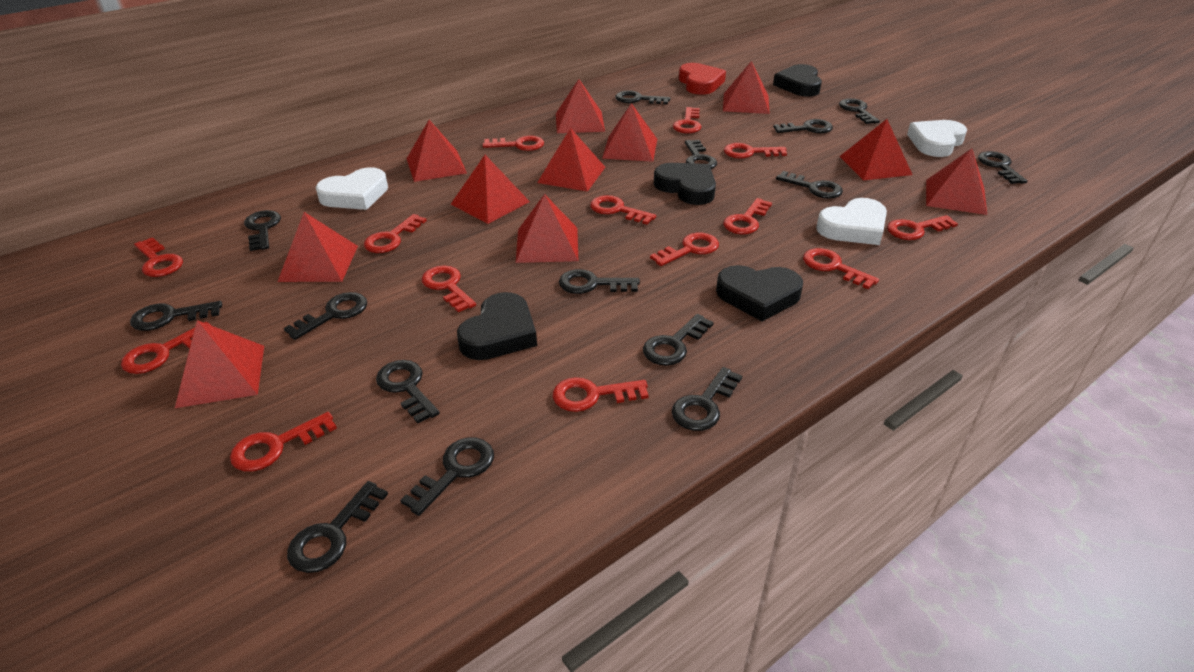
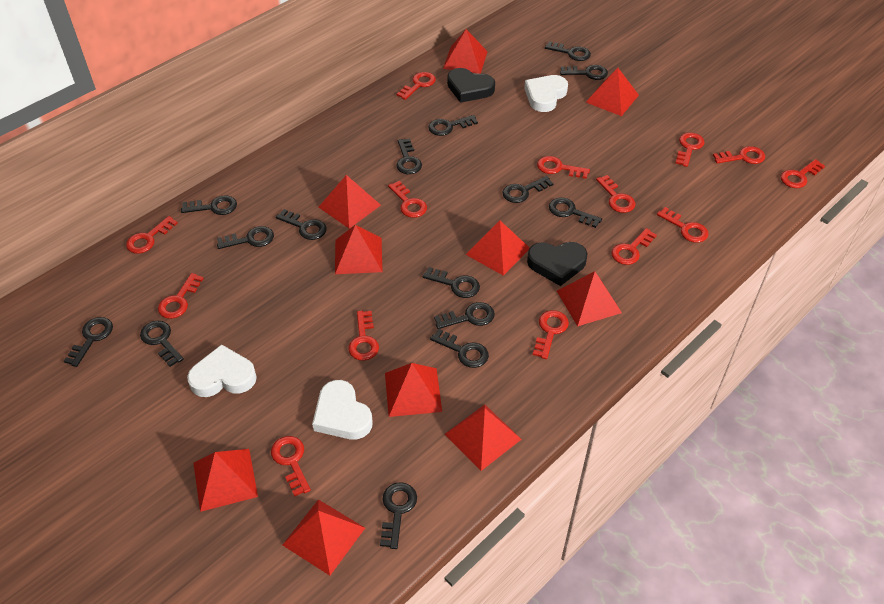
black heart: [457,292,537,360] [654,163,716,205] [716,265,803,322] [773,64,822,97] = 4 -> [447,68,495,103] [527,242,587,286] = 2
red heart: [679,63,726,95] = 1 -> none = 0
red pyramid: [175,320,264,408] [278,212,358,282] [407,120,467,182] [451,155,530,224] [516,194,578,263] [537,128,605,192] [556,79,605,133] [602,103,657,162] [723,61,770,114] [840,119,912,180] [926,148,987,215] = 11 -> [193,449,258,512] [283,499,365,575] [319,175,381,229] [335,225,382,274] [385,363,442,417] [443,29,488,74] [445,404,522,471] [465,221,530,276] [557,271,622,326] [586,68,639,116] = 10

